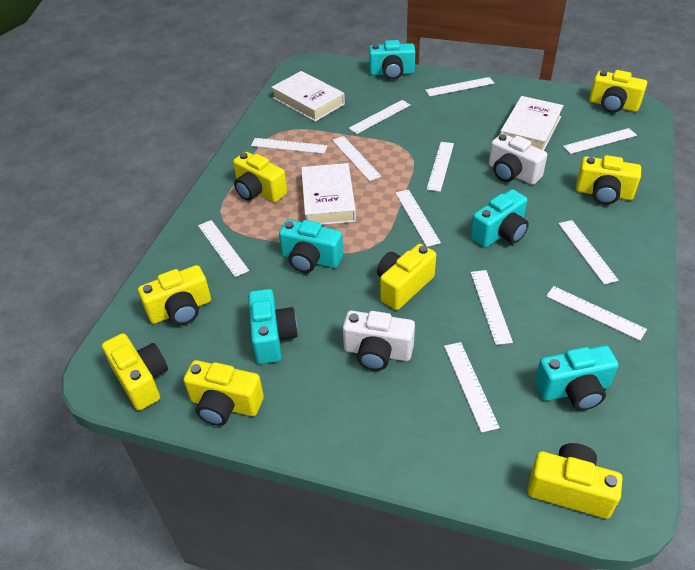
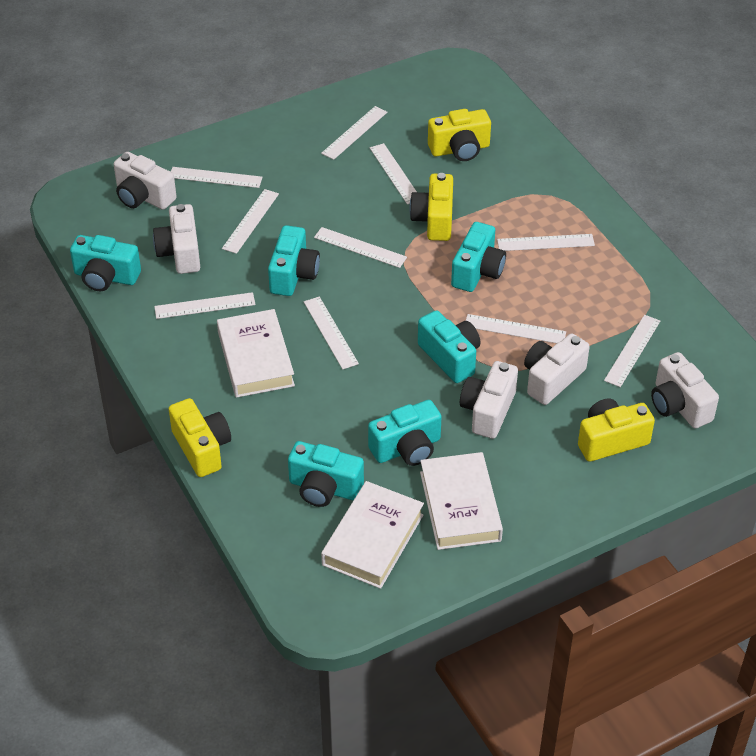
turquoise camera: [248,289,298,364] [279,220,343,273] [369,40,415,80] [471,189,529,247] [535,345,618,411] = 5 -> [70,235,141,291] [268,225,320,296] [288,441,364,507] [368,400,441,466] [418,310,480,383] [451,222,506,292] = 6
white camera: [343,311,415,371] [489,134,547,185] = 2 -> [114,152,177,210] [153,204,200,274] [460,361,518,439] [524,333,590,405] [651,352,719,429] = 5
white ruler: [198,220,249,277] [251,138,328,154] [332,136,381,181] [348,100,410,134] [395,189,441,247] [425,77,494,97] [426,142,454,192] [444,342,500,433] [470,270,513,345] [546,286,647,341] [558,220,619,284] [563,128,637,154] = 12 -> [154,292,255,319] [171,167,263,188] [222,189,279,254] [304,297,359,370] [314,227,407,268] [321,106,387,160] [370,143,417,205] [466,314,566,343] [497,234,595,251] [604,315,660,387] = 10
yellow camera: [102,333,168,410] [138,265,211,325] [183,360,264,426] [233,152,287,202] [377,244,436,310] [528,443,622,519] [576,155,641,205] [589,70,647,113] = 8 -> [169,398,231,477] [409,173,453,241] [428,109,491,161] [578,399,655,462] = 4

